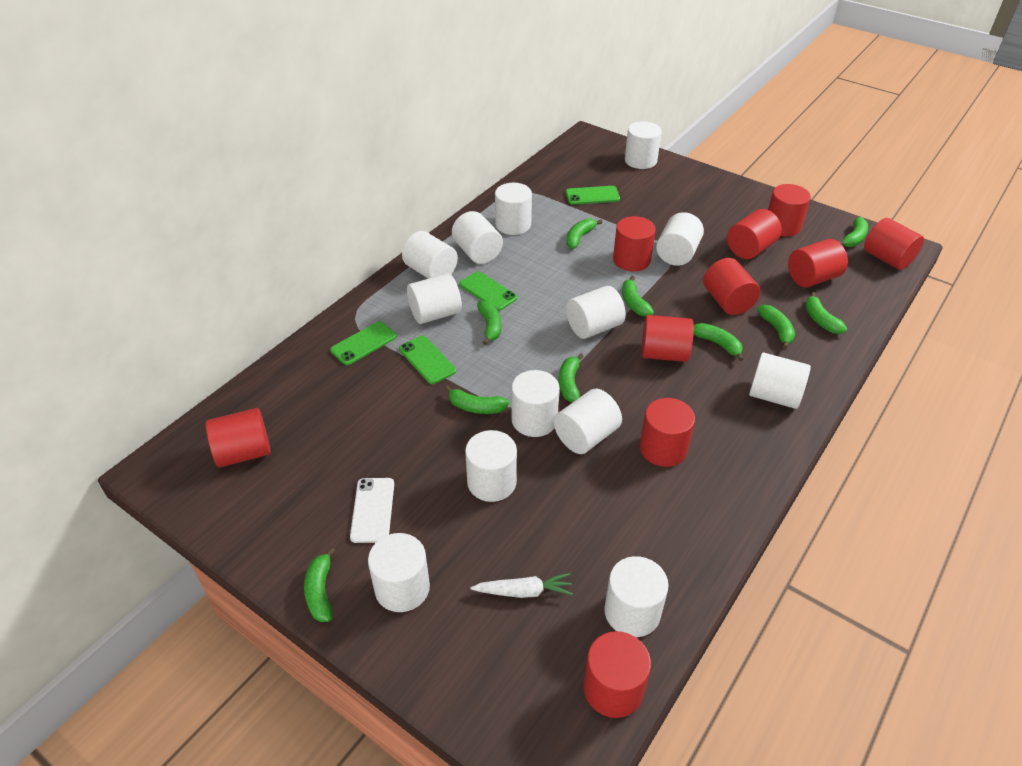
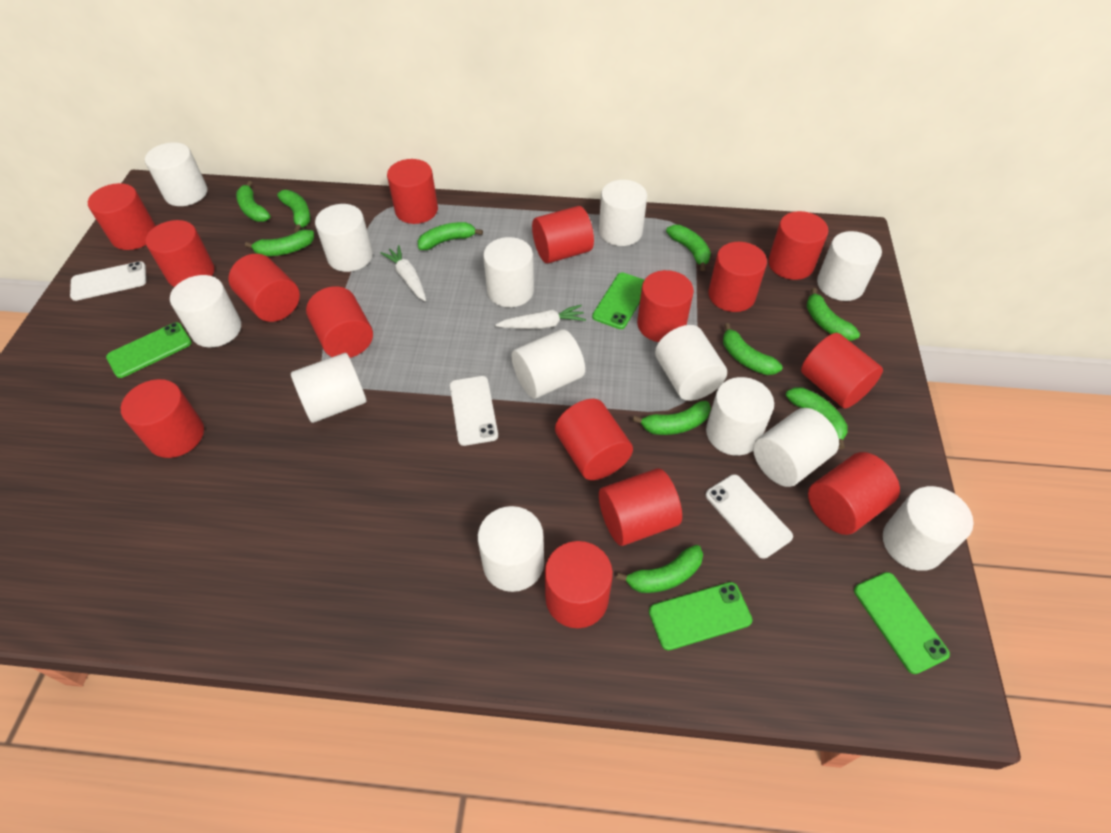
red cylinder: [206,408,271,467] [583,631,651,718] [613,216,656,271] [640,398,695,467] [642,315,694,362] [703,258,760,315] [727,209,782,259] [768,184,811,236] [788,239,848,288] [864,218,924,270] = 10 -> [88,183,156,250] [121,379,204,458] [145,220,215,287] [228,254,300,322] [306,286,373,358] [387,159,438,224] [532,206,594,263] [545,541,613,628] [555,399,633,480] [599,468,682,546] [637,270,694,342] [708,242,767,312] [768,211,828,280] [801,333,883,408] [808,452,900,535] = 15
white carrot: [471,573,573,598] = 1 -> [381,245,426,301] [495,305,586,329] = 2
white phone: [350,478,394,543] = 1 -> [70,261,146,301] [450,376,498,446] [706,474,793,559] = 3

